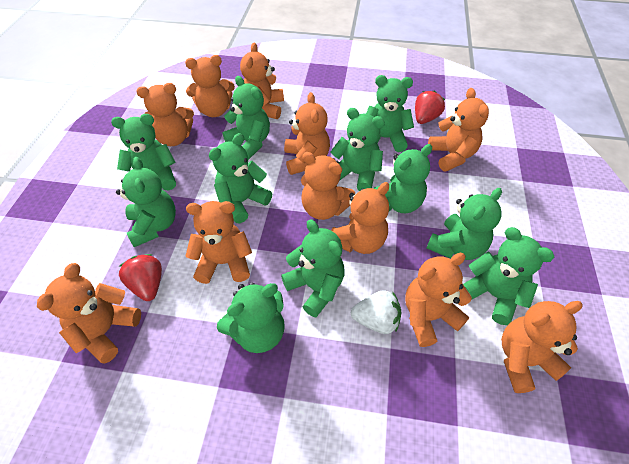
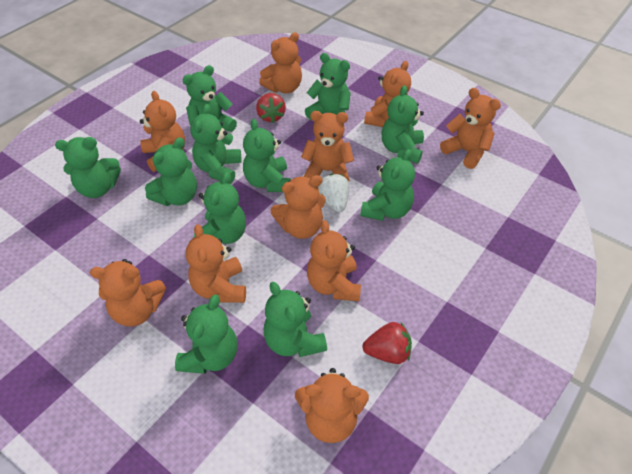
orange teddy bear: [37,263,141,364] [137,83,194,146] [185,55,235,117] [186,201,252,284] [240,42,284,119] [284,92,330,175] [301,152,355,220] [331,182,389,254] [405,253,472,347] [428,88,489,172] [501,301,583,393] = 11 -> [90,259,166,327] [140,91,185,172] [186,224,246,303] [259,32,302,93] [270,175,326,239] [295,368,369,443] [301,111,354,182] [307,220,361,301] [364,61,411,127] [440,88,501,169] = 10

